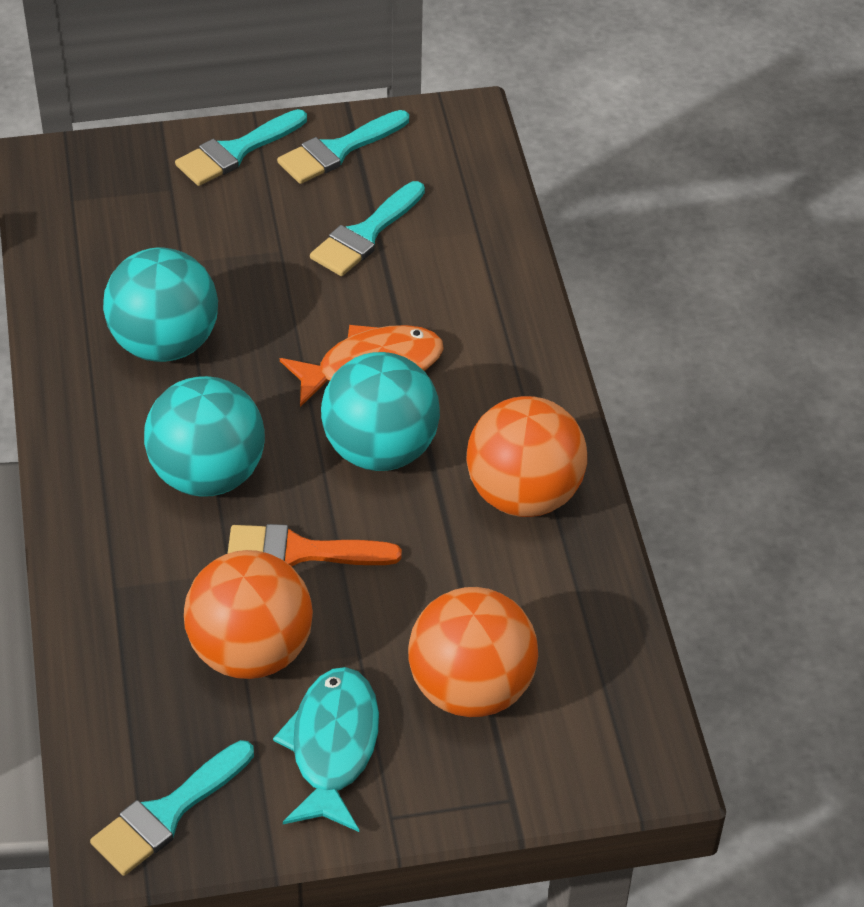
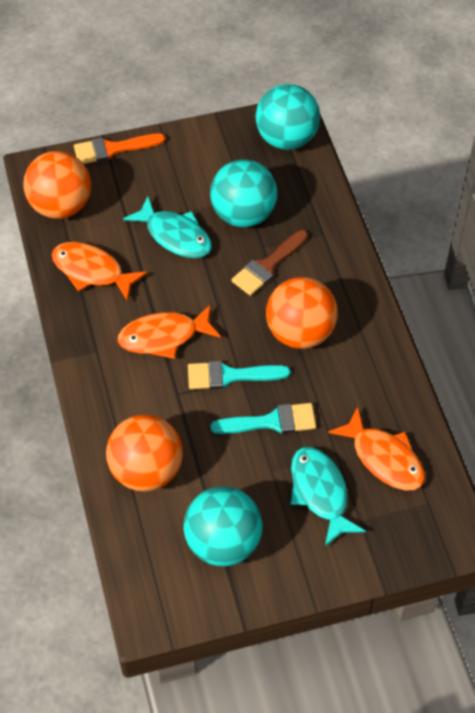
brown brush: none = 0 -> [231,230,308,296] = 1
orange fish: [280,325,444,407] = 1 -> [52,242,147,302] [118,304,221,359] [328,407,425,490] = 3
turquoise brush: [90,740,254,876] [175,109,307,186] [277,110,409,184] [310,181,425,276] = 4 -> [188,361,290,389] [210,403,316,434] = 2
turquoise fish: [273,667,379,832] = 1 -> [123,196,212,258] [290,447,366,547] = 2

